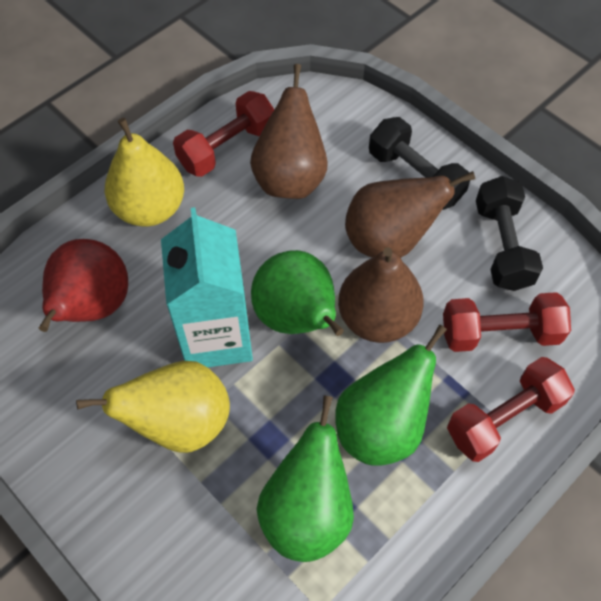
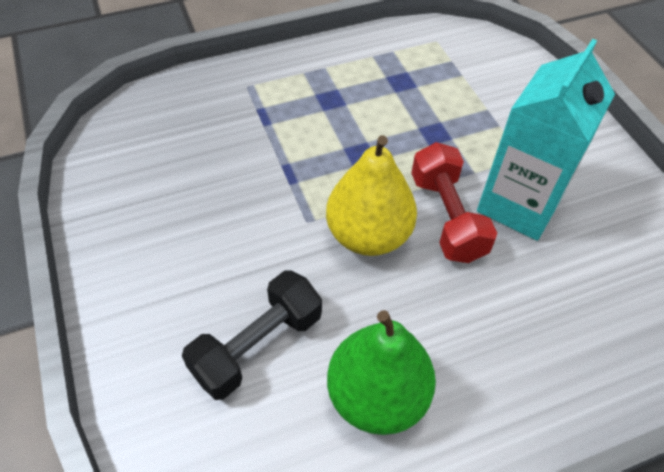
black dumbbell: [369,117,470,210] [476,176,543,291] = 2 -> [182,270,322,400] = 1
brown pear: [250,64,328,199] [338,247,424,343] [345,171,475,258] = 3 -> none = 0
green pear: [251,250,344,336] [257,396,354,562] [335,324,447,466] = 3 -> [327,310,436,435] = 1
red dumbbell: [173,91,275,177] [443,292,571,352] [447,357,575,462] = 3 -> [411,142,497,263] = 1
red pear: [39,239,128,332] = 1 -> none = 0
yellow pear: [76,361,230,453] [105,118,184,227] = 2 -> [326,135,417,256] = 1

